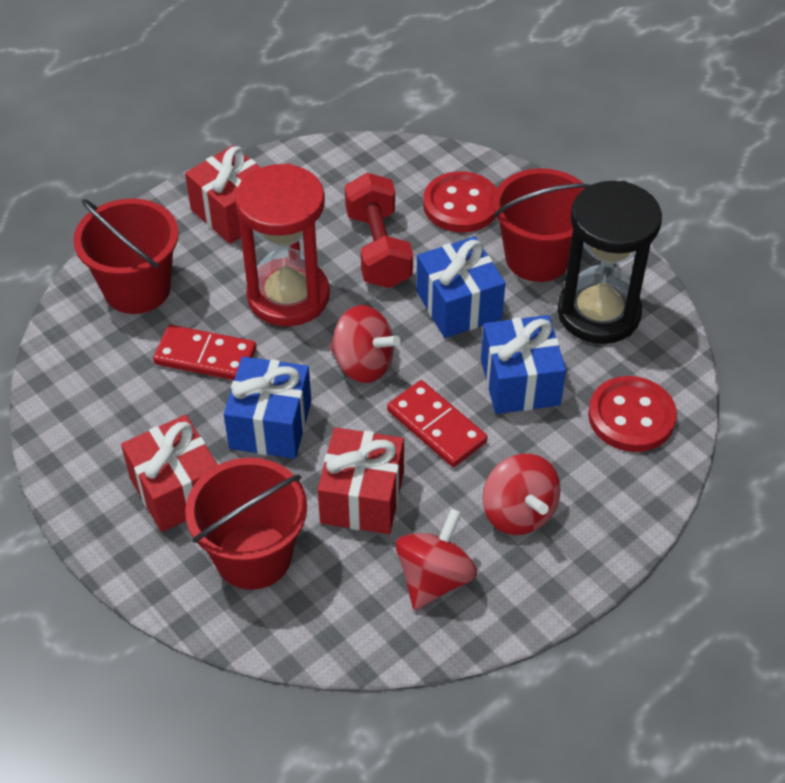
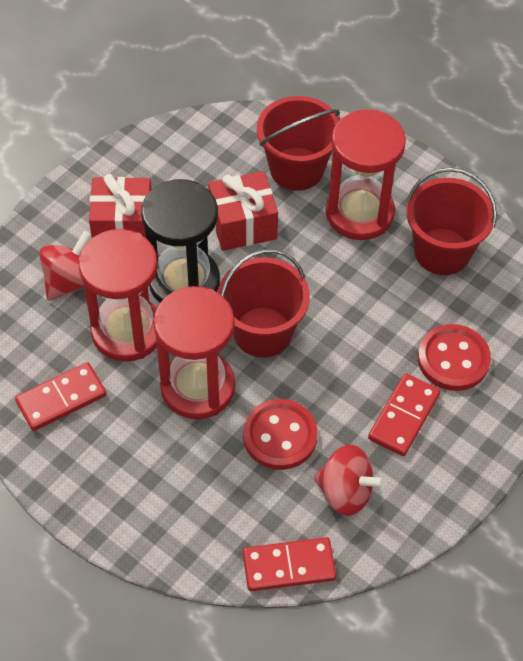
blue gift: [224,357,311,459] [416,237,505,338] [481,315,566,414] = 3 -> none = 0
red domino: [153,325,256,380] [387,380,487,467] = 2 -> [15,362,106,431] [243,537,336,591] [368,373,441,456] = 3
red dumbbell: [345,173,413,288] = 1 -> none = 0
red gift: [121,415,218,532] [185,145,261,244] [318,427,404,534] = 3 -> [89,174,151,238] [208,171,278,251] = 2
red hourglass: [235,164,330,326] = 1 -> [78,229,158,362] [153,286,235,419] [326,110,406,240] = 3
red spinning top: [330,305,400,383] [396,508,477,611] [482,454,561,535] = 3 -> [39,231,91,301] [314,444,386,516] = 2

